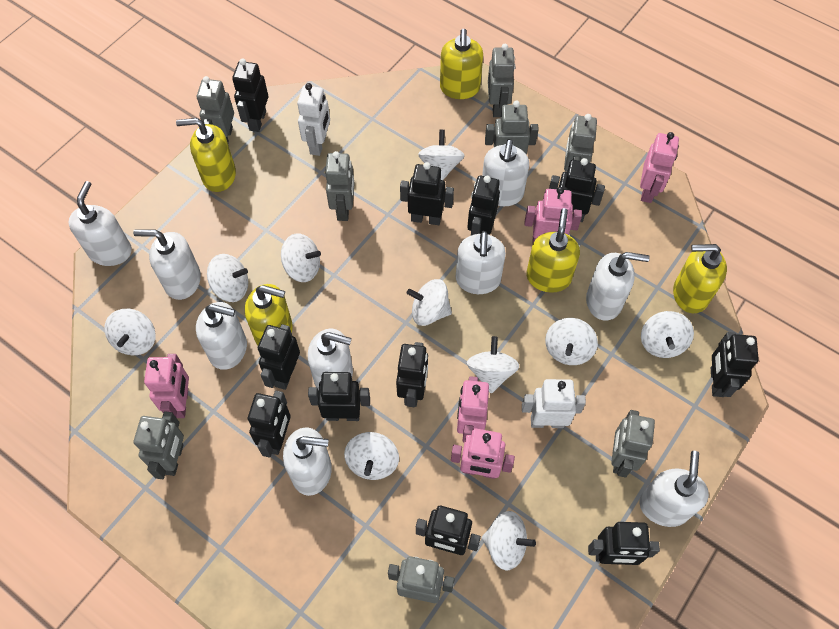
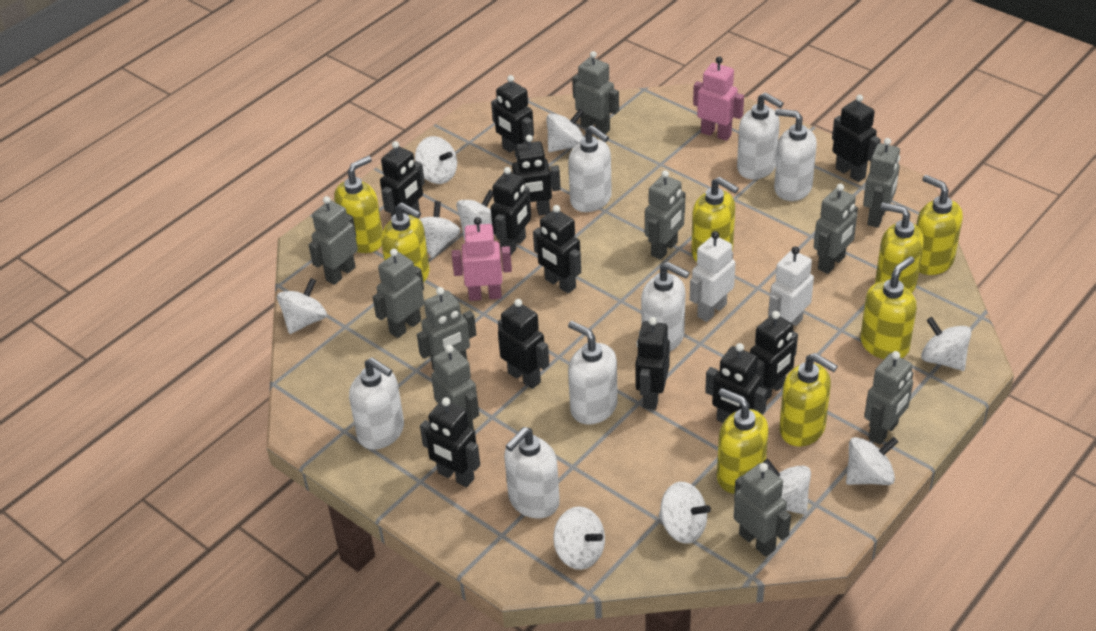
grey robot: [134,411,184,479] [197,76,234,143] [325,151,355,221] [388,556,455,603] [485,100,539,155] [488,44,515,117] [564,114,597,172] [611,410,655,477] = 8 -> [309,196,358,285] [373,249,424,338] [417,287,476,370] [431,345,479,430] [572,51,619,134] [645,170,686,260] [734,463,791,557] [814,184,858,274] [863,138,900,228] [864,351,913,445] = 10
pink robot: [144,354,189,418] [451,428,515,479] [457,376,489,442] [524,187,582,245] [640,132,679,203] = 5 -> [452,217,512,301] [693,56,744,141] = 2
white soap dispenser: [69,181,132,266] [133,230,201,300] [196,302,247,370] [283,427,332,496] [308,329,353,391] [456,231,506,294] [482,139,529,206] [586,252,650,321] [639,451,709,527] = 9 -> [349,357,404,450] [504,427,560,518] [568,125,612,212] [568,321,618,424] [641,262,690,351] [737,92,784,180] [774,109,817,201] = 7
yellow soap dispenser: [176,118,236,192] [245,284,293,345] [440,29,483,99] [526,208,580,293] [673,244,727,313] = 5 -> [334,156,382,253] [381,202,430,283] [691,177,739,262] [717,388,769,494] [779,353,838,447] [860,256,917,359] [875,202,924,293] [916,175,963,275] = 8

